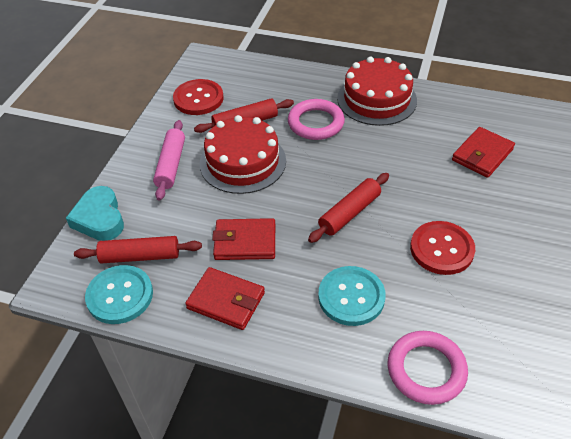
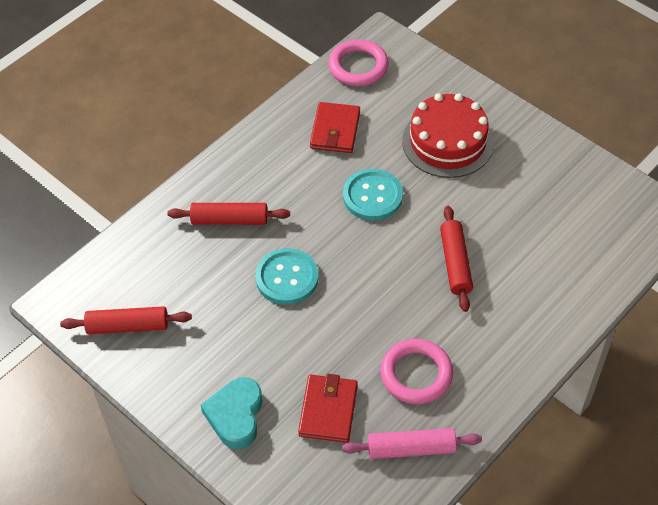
red button: [173,79,224,115] [410,221,475,275] = 2 -> none = 0
red cake: [200,115,286,194] [337,57,417,126] = 2 -> [402,93,494,178] = 1
red wallet: [185,267,265,330] [212,218,275,260] [452,127,515,178] = 3 -> [298,374,358,443] [310,102,360,153] = 2

